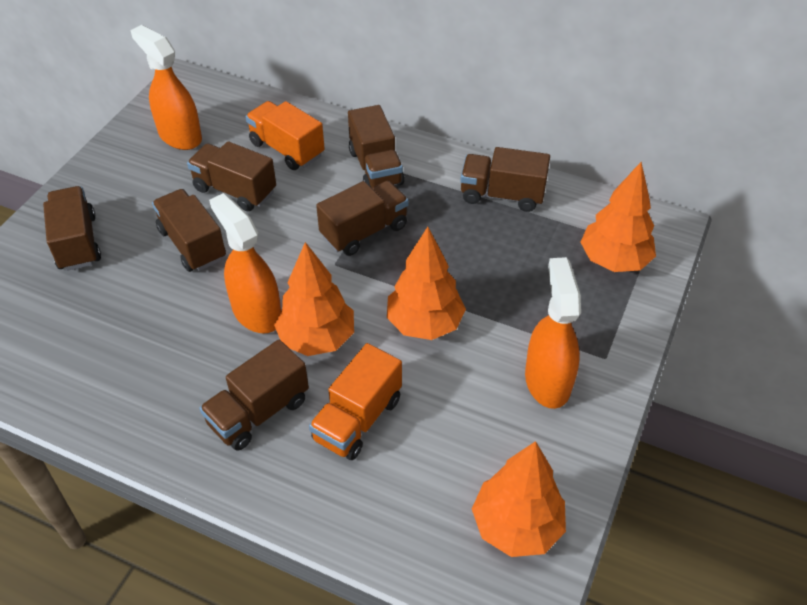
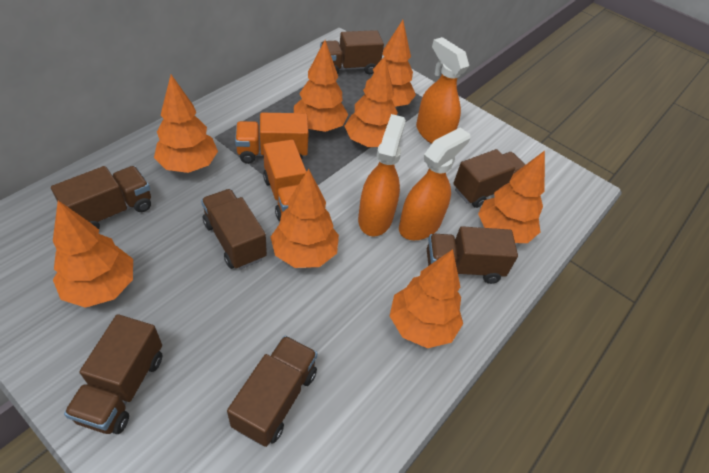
orange tree: [274,242,354,356] [387,227,466,340] [472,441,566,557] [580,162,656,272] = 4 -> [53,201,133,308] [154,75,218,173] [271,169,339,268] [294,40,349,132] [345,56,398,147] [365,20,416,107] [390,249,463,348] [478,151,545,243] = 8

